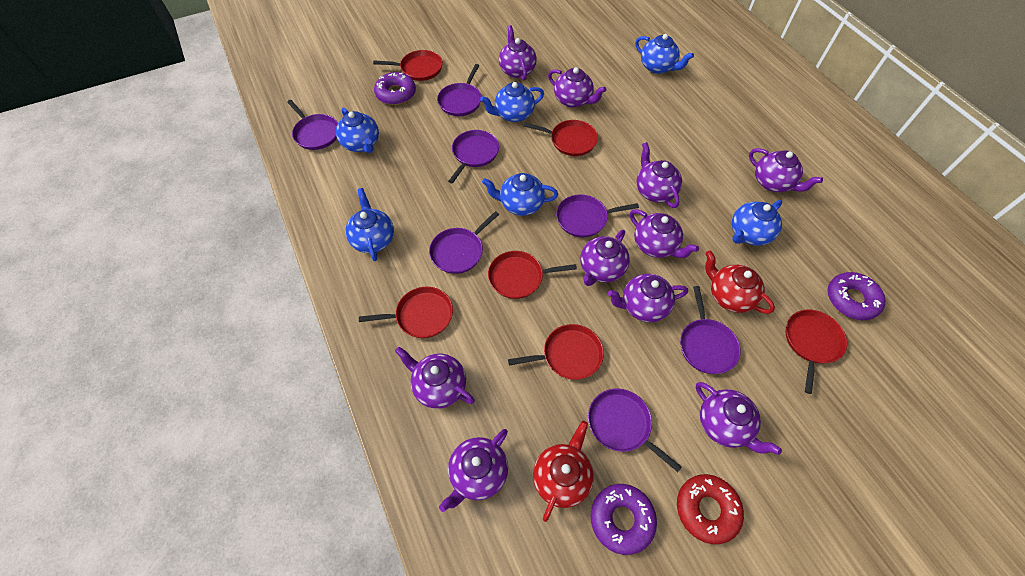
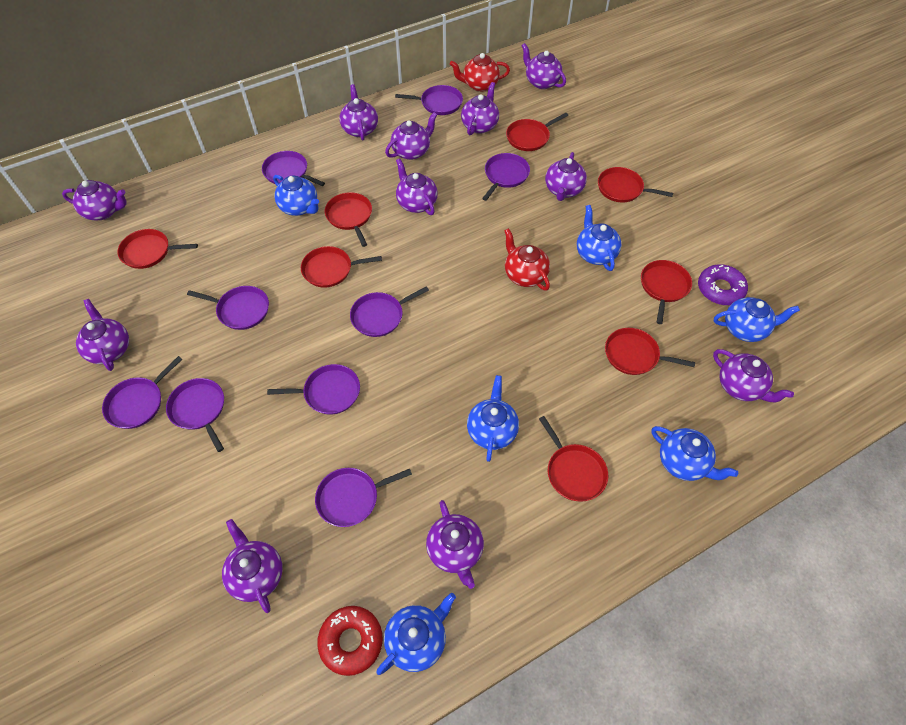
purple donut: [374,72,416,105] [591,484,657,555] [828,272,886,320] = 3 -> [698,264,748,305] = 1
purple pan: [287,100,338,150] [429,211,499,274] [437,64,482,116] [448,130,499,184] [556,194,639,237] [588,388,682,472] [680,286,741,374] = 7 -> [102,356,183,429] [166,378,224,452] [187,286,269,330] [262,151,325,186] [267,364,360,415] [315,468,412,527] [350,286,429,337] [395,85,463,115] [482,153,530,201] = 9
purple teapot: [395,347,475,409] [439,429,508,512] [499,25,537,81] [548,67,606,108] [580,230,630,286] [608,274,688,322] [630,209,699,258] [636,142,682,208] [696,382,782,455] [749,148,823,192] = 10 -> [62,180,127,220] [76,299,129,371] [222,519,283,613] [339,84,378,140] [385,112,437,160] [396,158,438,215] [426,500,484,589] [461,82,499,135] [521,43,566,89] [545,152,587,201] [713,349,794,402] = 11
red pan: [359,287,453,338] [373,50,443,81] [488,251,577,299] [508,324,604,380] [524,120,598,156] [786,310,847,394] = 6 -> [118,229,198,269] [301,246,382,288] [325,192,372,247] [506,113,568,151] [539,416,608,502] [598,167,673,203] [605,328,695,375] [641,260,692,324] = 8

